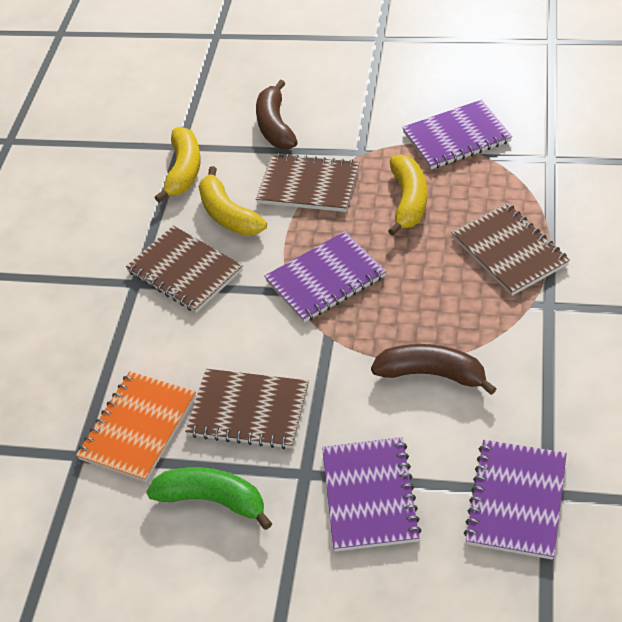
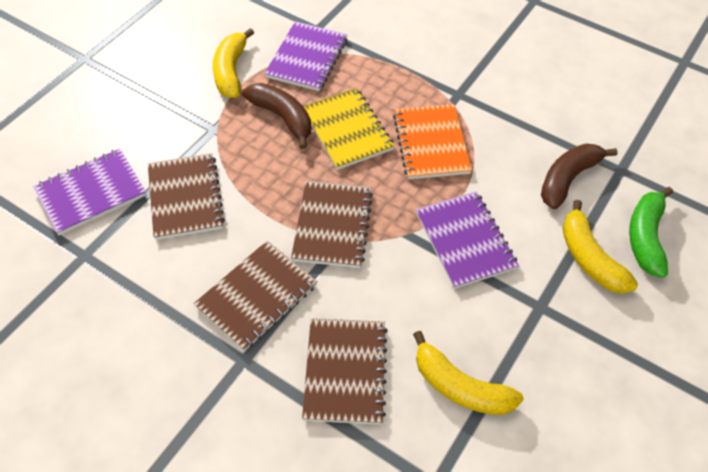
purple notebook: [264,231,386,323] [322,437,422,552] [402,100,512,170] [464,440,567,560] = 4 -> [33,149,146,235] [265,21,347,91] [416,191,519,289] = 3
yellow notebook: none = 0 -> [303,88,394,170] = 1

